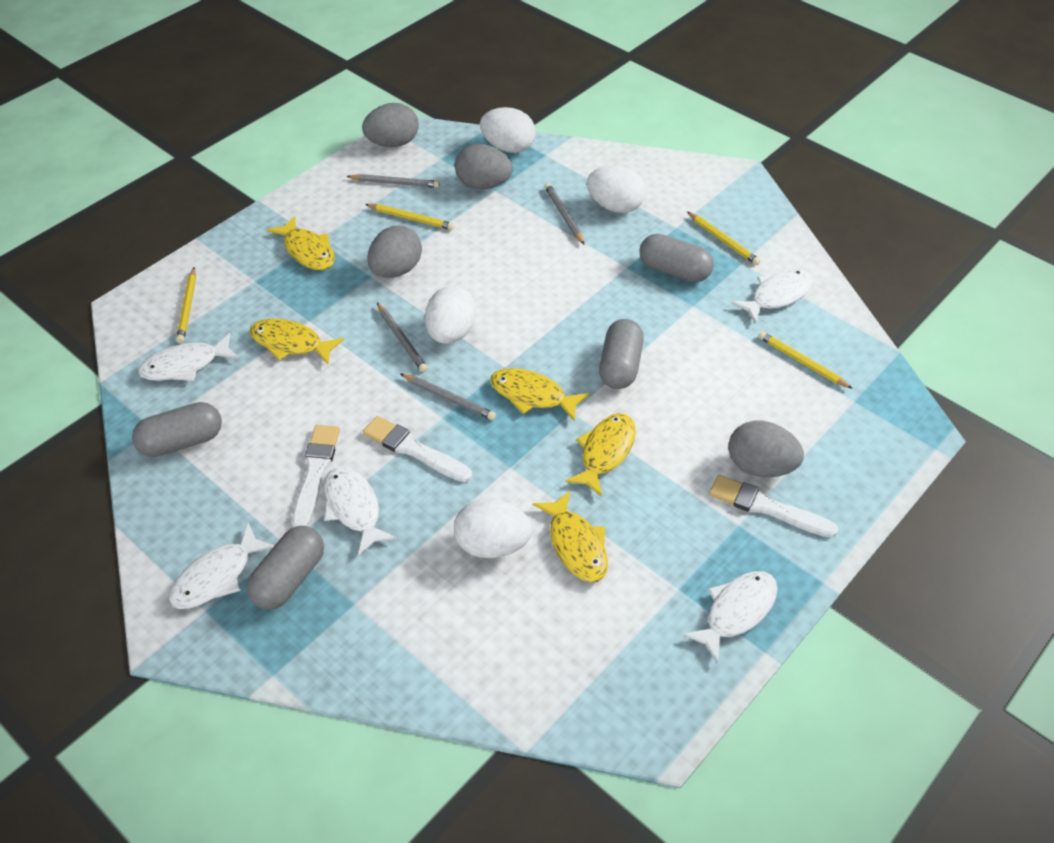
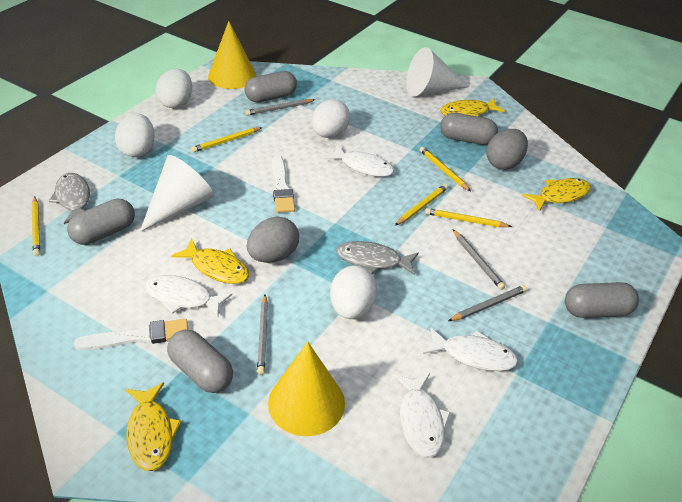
grey capsule: [132,402,222,457] [247,526,324,610] [599,319,644,389] [640,234,714,282] = 4 -> [67,199,135,245] [167,329,233,393] [245,71,297,102] [440,113,498,145] [565,282,639,318] = 5
grey egg: [362,103,419,147] [367,226,422,278] [455,144,513,189] [728,421,804,478] = 4 -> [247,216,299,263] [486,129,528,170] = 2
grey fish: none = 0 -> [49,173,90,224] [336,241,419,275] = 2
white brush: [292,425,340,527] [363,416,472,482] [709,475,838,538] = 3 -> [74,319,188,350] [272,156,295,213] = 2
white cone: none = 0 -> [140,155,214,232] [406,47,469,96] = 2
white fish: [138,333,239,381] [169,523,275,609] [324,467,397,556] [682,571,778,664] [731,269,813,324] = 5 -> [145,275,232,318] [324,145,394,177] [394,373,451,458] [423,327,518,371] = 4
yellow cone: none = 0 -> [208,21,257,89] [268,342,345,436] = 2
yellow fish: [249,319,344,364] [267,216,335,270] [490,368,589,422] [533,491,608,582] [565,413,636,497] = 5 -> [126,382,182,471] [171,239,249,284] [440,99,505,117] [522,178,591,212] = 4
yellow pencil: [176,268,196,343] [365,204,455,230] [687,211,761,265] [758,331,853,389] = 4 -> [32,197,40,256] [191,127,263,152] [395,184,448,226] [419,147,471,191] [425,208,512,227] = 5

